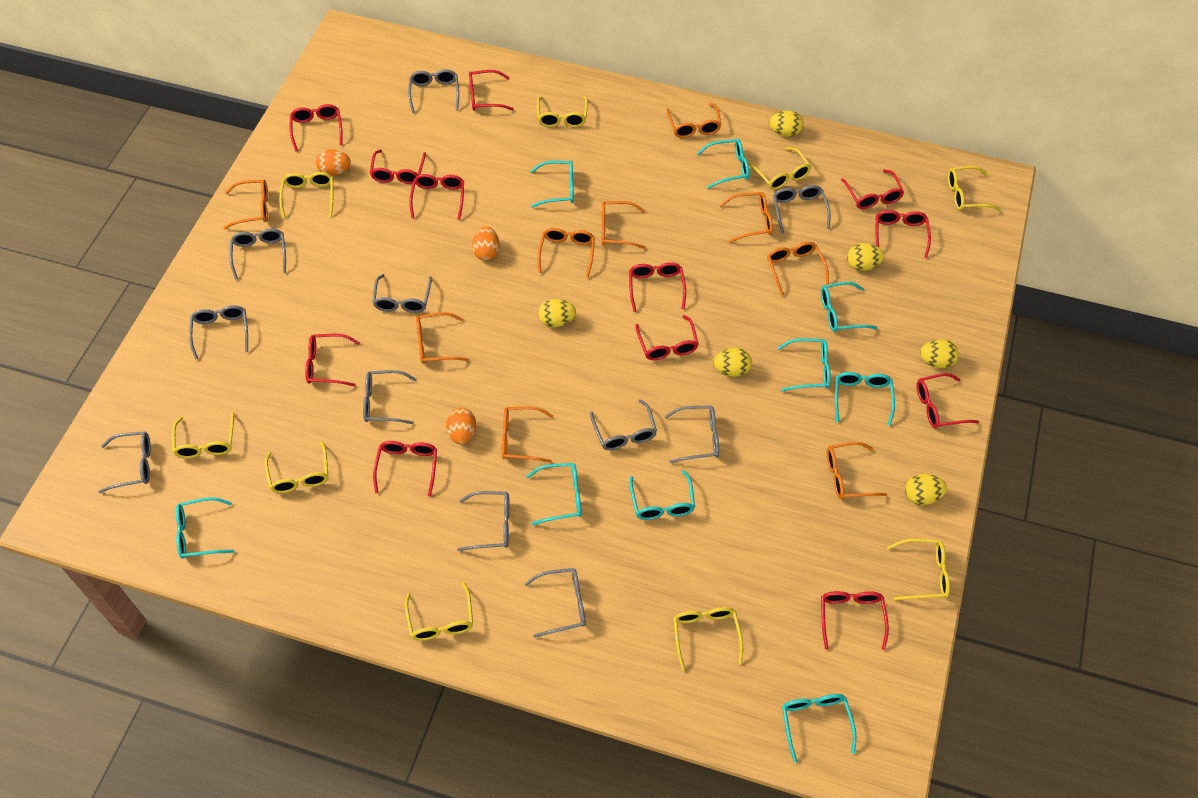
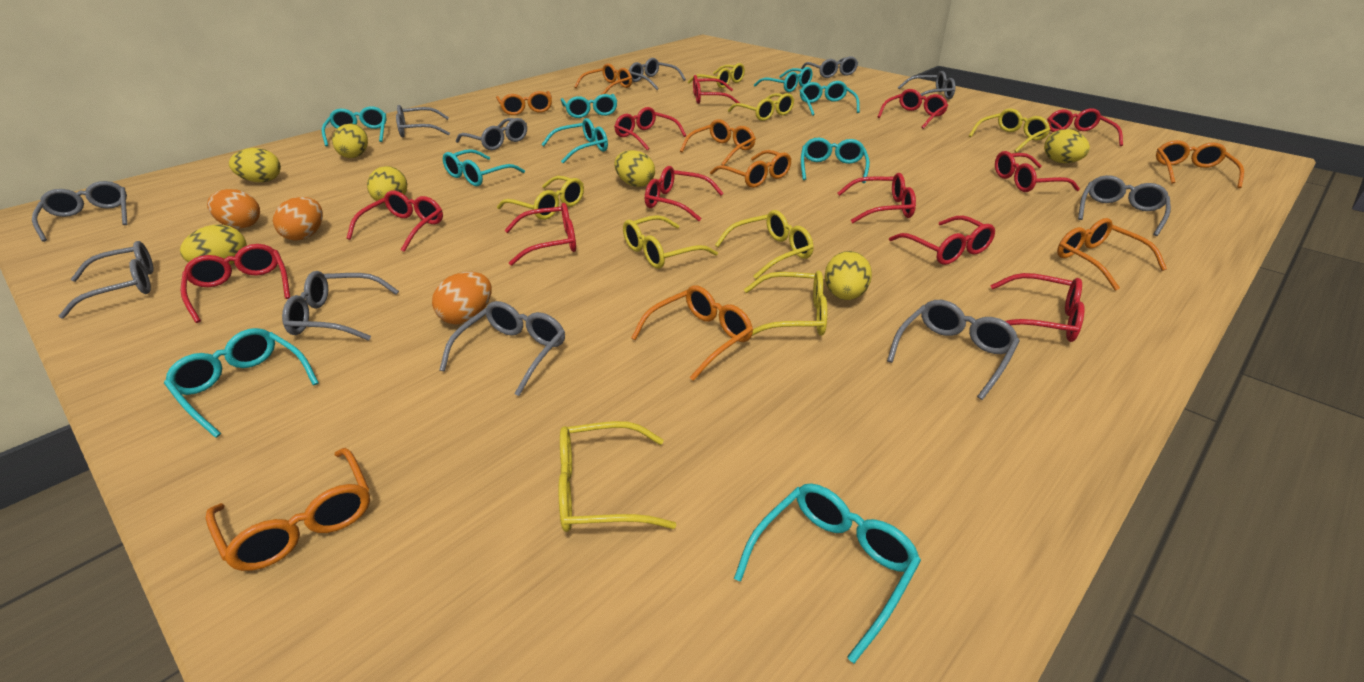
orange glasses: [223,179,268,229] [416,312,469,364] [502,406,554,463] [538,228,595,278] [602,201,646,249] [666,103,722,138] [719,192,773,243] [767,242,829,296] [827,442,887,499] = 9 -> [205,448,370,571] [496,91,552,115] [574,63,632,95] [631,286,753,381] [680,119,756,165] [710,150,791,188] [1057,218,1167,290] [1156,140,1244,188] = 8
yellow egg: [538,299,576,327] [713,348,752,377] [769,111,803,137] [847,243,884,271] [905,474,947,505] [920,339,959,368] = 6 -> [180,225,247,265] [229,148,281,182] [332,124,368,158] [367,166,407,204] [614,150,655,187] [825,251,872,300] [1044,129,1090,163] = 7
yellow glasses: [172,412,234,458] [265,441,328,493] [279,172,333,219] [405,582,473,641] [537,96,588,127] [673,607,743,671] [748,147,811,190] [887,539,950,600] [948,166,1001,210] = 9 -> [497,176,584,220] [559,421,676,532] [623,215,718,269] [688,63,745,88] [715,210,814,279] [728,93,794,121] [744,271,827,336] [969,108,1051,153] = 8

